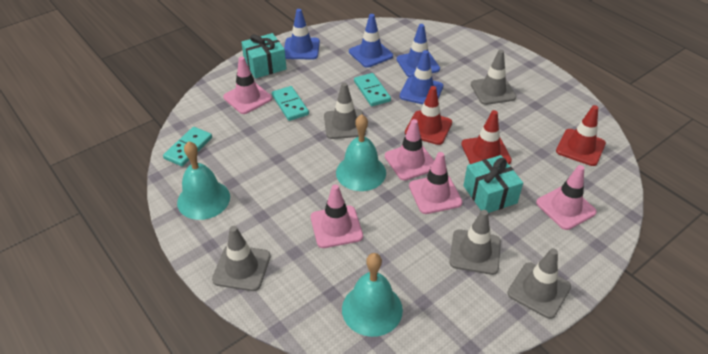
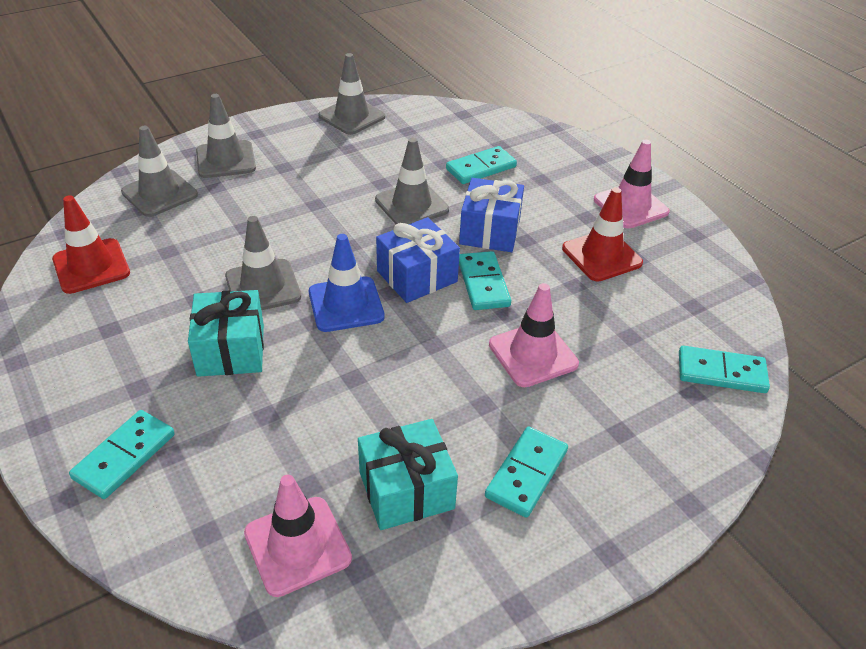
blue gift: none = 0 -> [376,217,460,303] [459,178,524,252] = 2
blue traffic cone: [284,9,320,59] [349,14,393,68] [397,24,440,77] [400,50,443,104] = 4 -> [309,234,385,332] = 1
pink traffic cone: [223,57,272,114] [311,184,363,248] [385,119,434,181] [409,152,462,214] [536,165,597,230] = 5 -> [244,475,352,597] [489,283,579,387] [594,140,670,228] = 3
red traffic cone: [405,86,452,145] [461,110,512,164] [556,105,606,166] = 3 -> [52,195,130,294] [562,187,643,282] = 2
turquoise bell: [177,141,230,220] [336,114,386,191] [342,253,403,337] = 3 -> none = 0
turquoise domino: [163,127,212,166] [272,86,309,121] [354,73,391,106] = 3 -> [69,410,175,499] [446,146,517,184] [459,251,511,310] [485,426,568,518] [679,346,770,393] = 5

